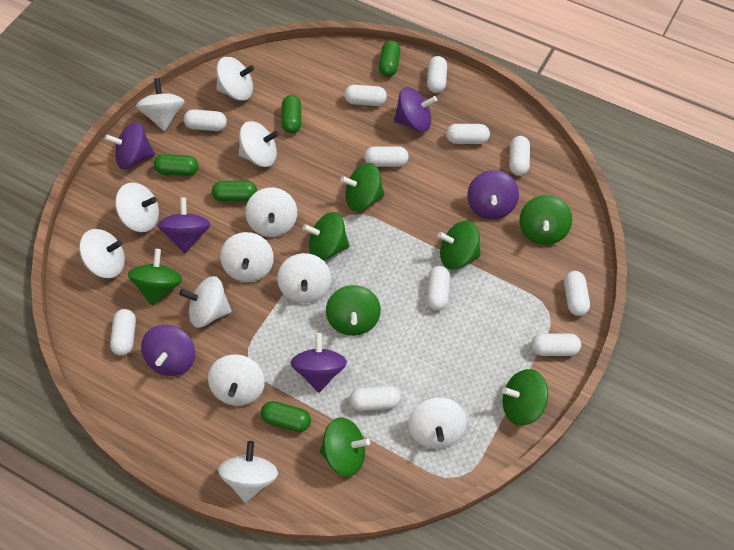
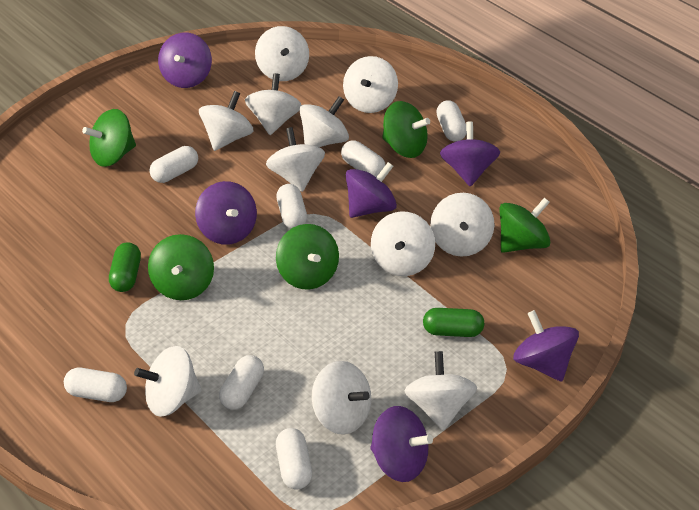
green capsule: [154,154,199,176] [212,181,257,202] [261,401,311,432] [282,95,301,134] [379,40,400,77] = 5 -> [109,242,141,292] [423,308,484,337] = 2
green spinning top: [128,249,182,306] [303,212,349,261] [320,417,370,477] [326,285,381,336] [340,163,385,212] [438,221,481,270] [502,369,548,426] [519,195,572,245] = 8 -> [82,109,136,167] [148,234,214,300] [276,224,339,289] [382,101,430,158] [499,197,550,253] = 5
white capsule: [110,309,136,356] [183,109,227,131] [344,85,387,106] [350,385,401,411] [364,146,409,167] [427,56,447,93] [427,266,450,311] [446,124,490,144] [509,136,530,176] [531,333,581,356] [564,271,590,316] = 11 -> [64,368,127,402] [149,146,198,183] [219,355,264,410] [276,184,307,229] [276,428,312,490] [341,140,386,177] [436,100,466,141] = 7
white spinning top: [79,229,125,278] [115,183,159,232] [136,78,185,131] [179,276,232,327] [208,354,265,406] [216,57,254,101] [218,441,278,503] [220,232,274,282] [239,121,279,167] [245,188,297,237] [277,253,331,304] [408,397,467,449] = 12 -> [134,346,202,417] [199,91,254,151] [245,73,302,135] [255,26,309,81] [266,127,325,192] [300,96,349,147] [312,361,371,435] [343,56,398,113] [371,211,435,276] [405,351,477,431] [430,193,495,257] = 11

